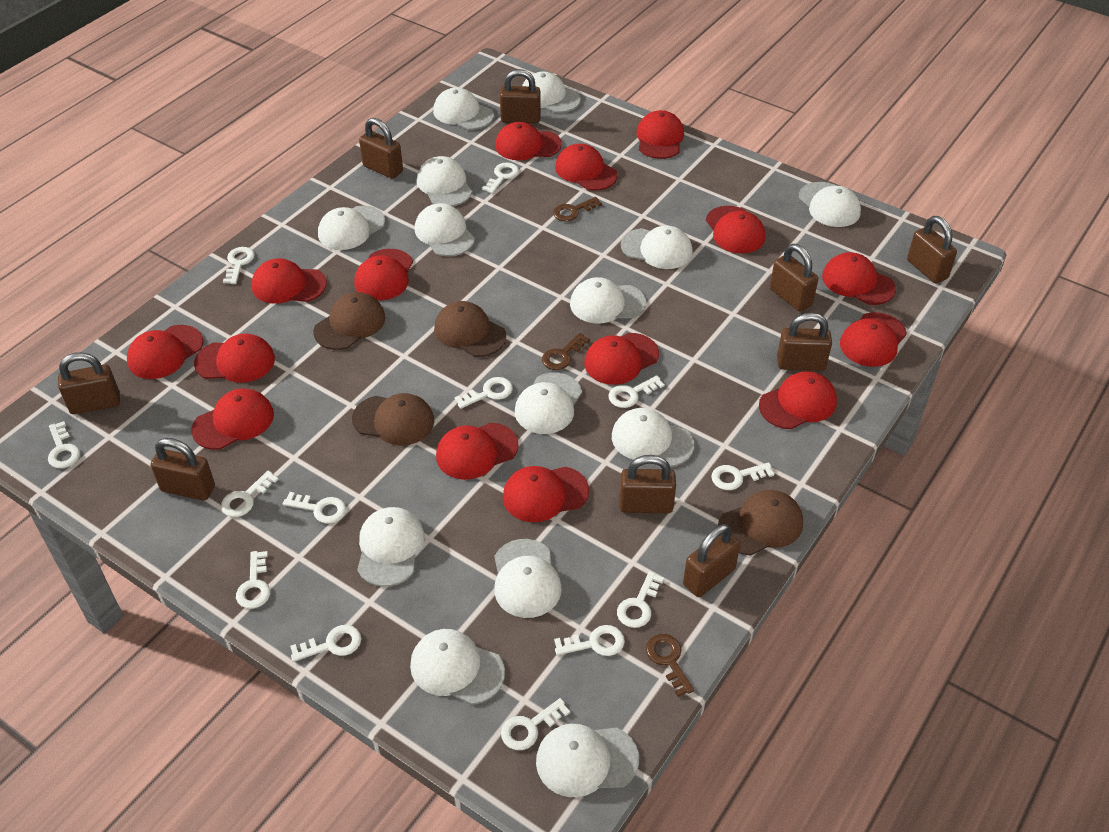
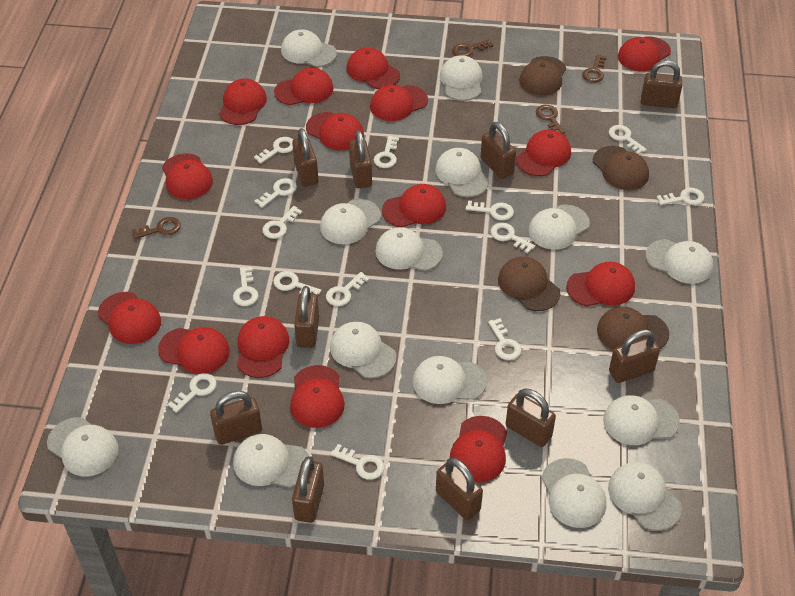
brown key: [542,333,590,370] [553,197,602,221] [646,634,694,697] = 3 -> [132,217,181,239] [452,39,493,57] [536,105,565,134] [582,54,607,83] = 4
brown padlock: [58,352,120,414] [150,438,215,500] [359,118,403,179] [500,69,541,123] [619,455,676,513] [683,524,740,597] [770,244,818,312] [777,313,832,371] [907,216,957,283] = 9 -> [210,391,262,445] [292,128,318,187] [292,456,324,523] [294,286,319,348] [349,130,372,188] [436,458,483,520] [481,122,516,179] [506,388,556,447] [609,329,660,383] [641,60,683,108] = 10
white key: [48,421,80,468] [221,471,279,517] [223,247,255,284] [236,551,270,609] [283,492,346,524] [290,625,361,662] [455,377,513,409] [482,162,519,194] [501,698,570,750] [554,625,625,656] [608,375,665,408] [617,571,664,628] [711,463,774,490] = 13 -> [168,373,217,413] [233,267,258,306] [254,137,293,164] [254,178,297,208] [262,206,303,239] [273,271,322,295] [326,272,370,306] [331,444,385,480] [374,136,399,168] [466,201,514,221] [488,318,521,360] [490,223,535,253] [609,125,647,155] [657,188,704,205] = 14

